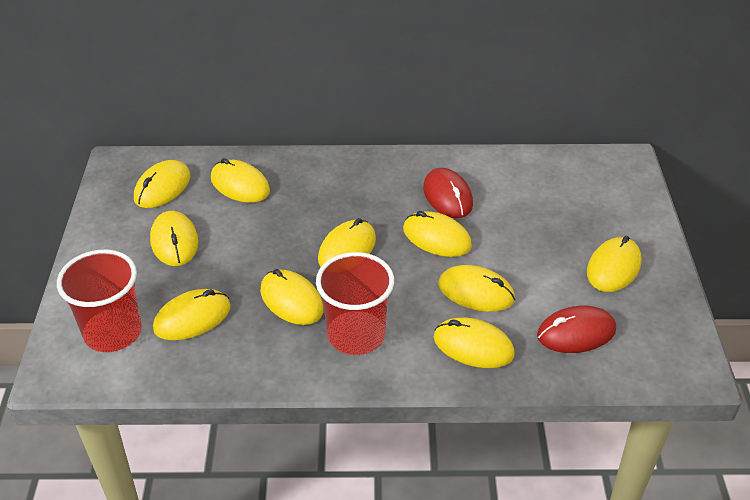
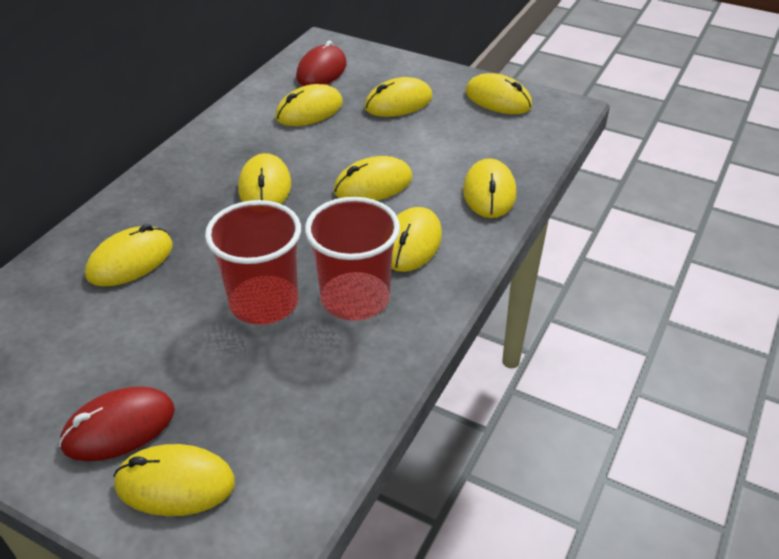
yellow mouse: [134,160,190,208] [150,211,199,266] [153,289,231,341] [211,158,270,203] [260,269,324,325] [318,218,376,267] [403,211,472,257] [434,317,515,368] [438,265,515,312] [587,236,642,292] = 10 -> [85,224,173,286] [114,444,235,516] [238,153,291,204] [275,84,343,126] [334,156,412,201] [364,77,432,117] [391,207,442,272] [463,158,516,218] [466,73,532,114] = 9

